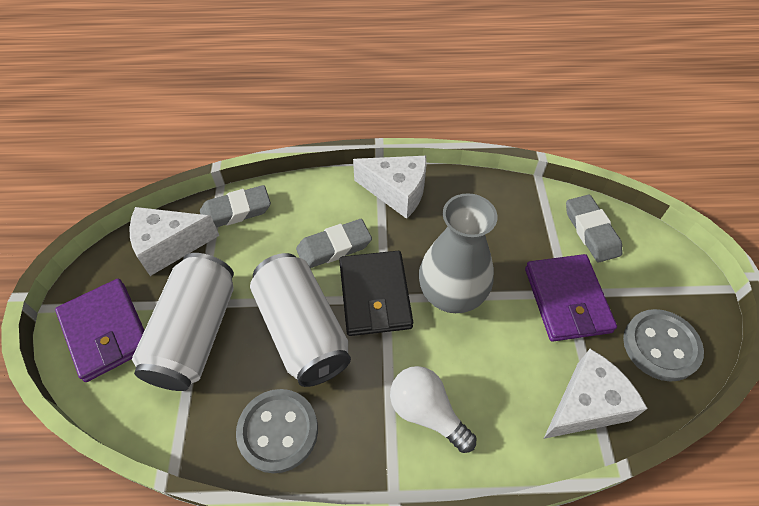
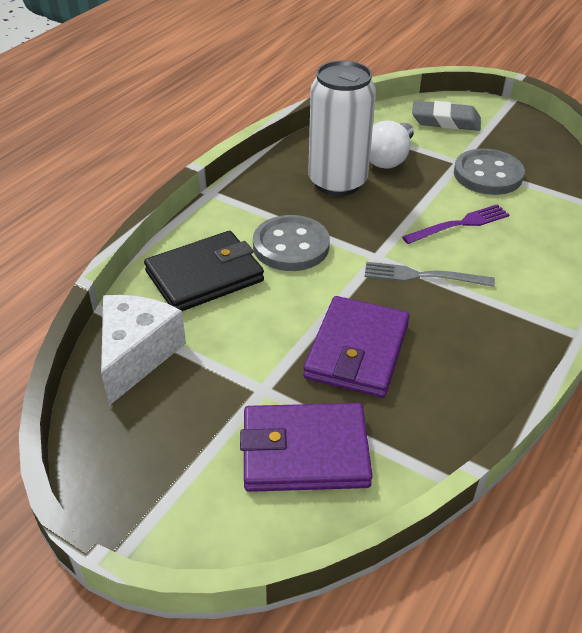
grey eraser: [200,185,271,227] [296,219,372,268] [566,194,622,262] = 3 -> [412,100,481,131] = 1
grey fork: none = 0 -> [365,262,495,287] = 1
grey vase: [419,193,497,313] = 1 -> none = 0
purple fork: none = 0 -> [402,204,509,244] = 1
white can: [132,253,234,391] [250,253,351,387] = 2 -> [308,60,376,196] = 1
white cheese: [129,207,219,276] [353,156,427,219] [544,349,648,439] = 3 -> [101,295,186,406] = 1

